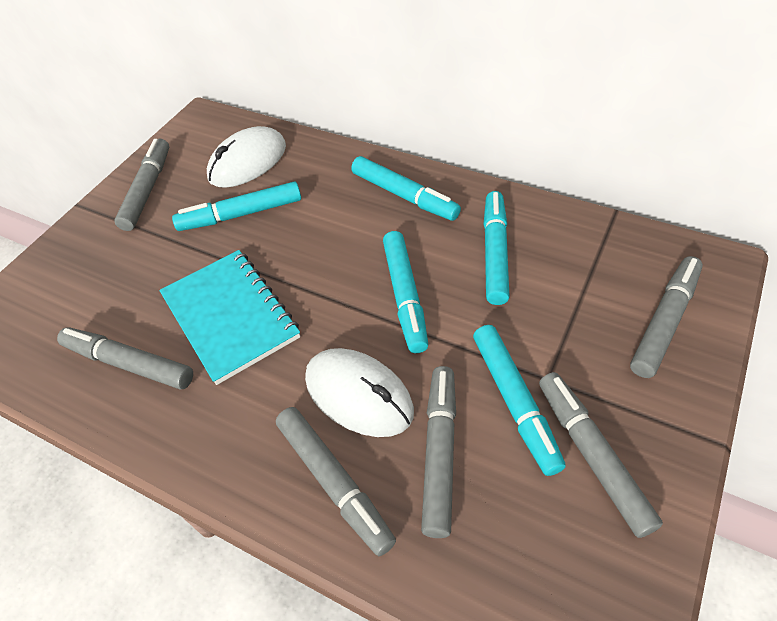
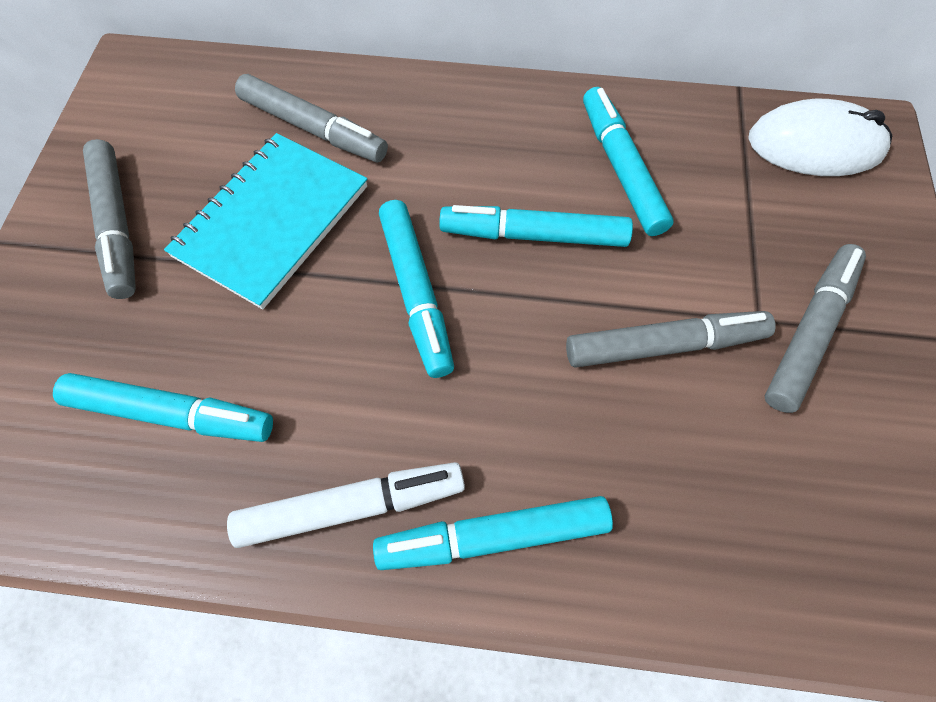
grey marker: [57,327,193,389] [114,139,169,231] [276,407,396,556] [421,366,456,538] [539,372,663,538] [630,256,703,378] = 6 -> [83,139,136,299] [235,74,388,162] [566,311,776,368] [765,244,866,413] = 4
white marker: none = 0 -> [227,462,465,548] = 1
white mouse: [207,126,286,188] [305,348,414,437] = 2 -> [748,99,892,176] = 1

